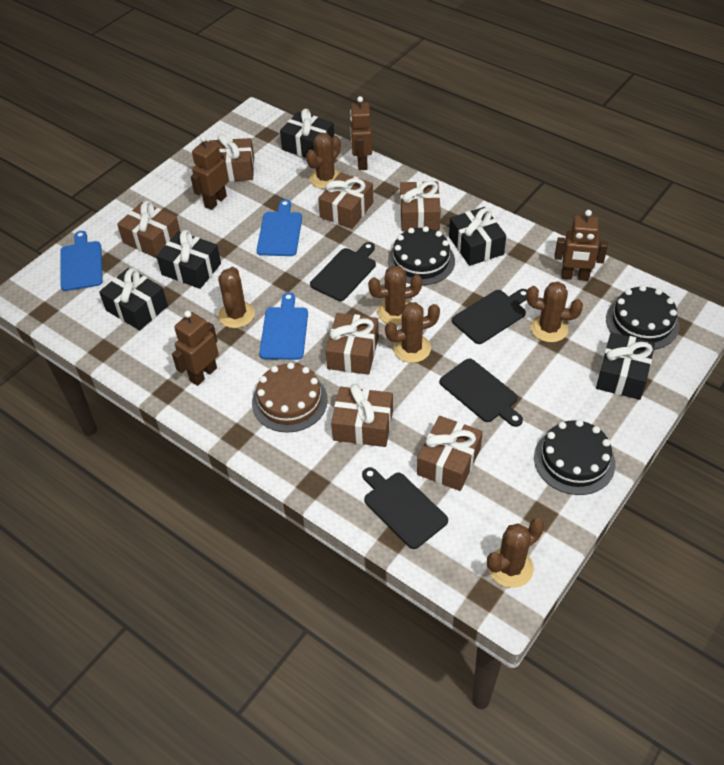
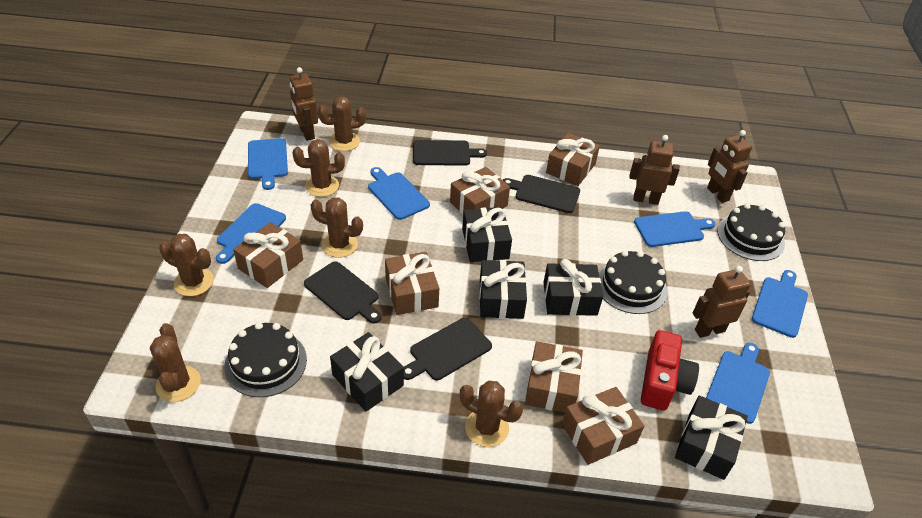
blue cutting board: [60,231,103,291] [257,199,302,256] [259,292,308,360] = 3 -> [216,203,286,264] [248,138,288,190] [368,167,430,220] [634,211,715,247] [706,343,770,424] [752,270,808,338] = 6
brown cake: [252,362,328,433] = 1 -> none = 0
brown gift: [117,201,180,258] [209,134,254,182] [318,172,373,229] [326,313,379,375] [331,384,393,447] [400,181,441,232] [417,416,483,491] = 7 -> [233,222,303,288] [385,252,439,315] [450,167,510,214] [525,341,583,413] [546,133,600,186] [562,387,644,465] = 6
red camera: none = 0 -> [641,330,699,411] = 1

